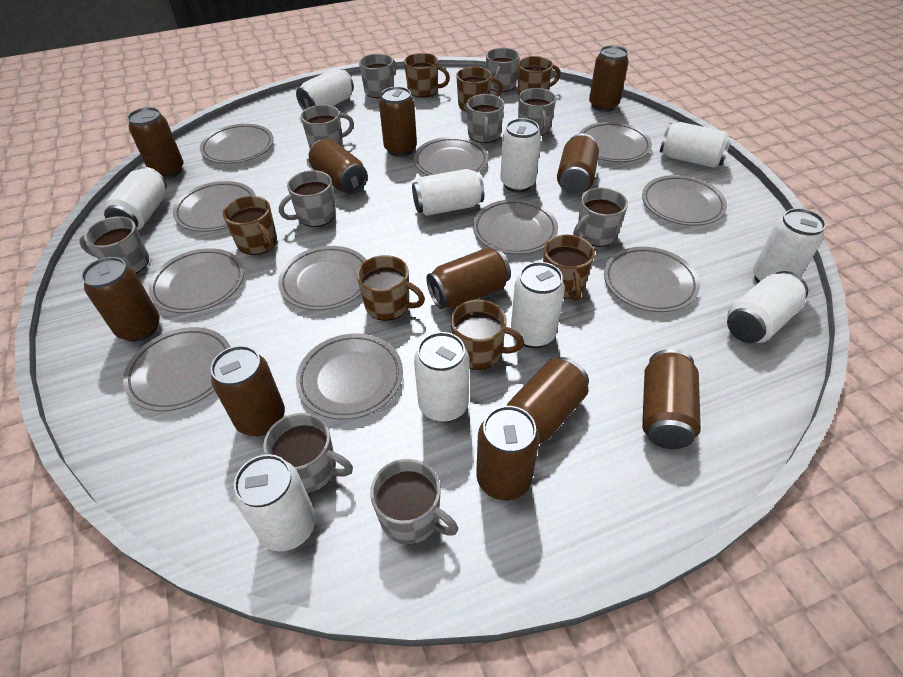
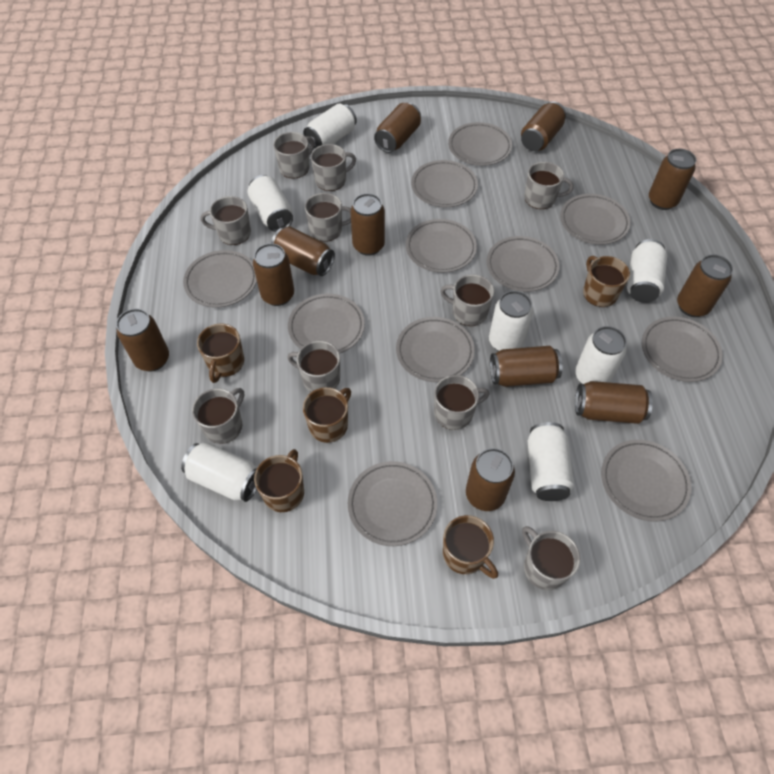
brown mug: [223,196,277,255] [357,255,425,321] [404,53,450,98] [451,300,524,370] [456,67,503,112] [518,56,561,95] [543,235,595,301] = 7 -> [197,324,244,383] [254,449,304,512] [303,387,351,443] [443,515,498,579] [583,256,630,307] = 5
white can: [104,167,167,230] [234,454,316,551] [296,68,354,110] [412,169,484,216] [414,332,469,422] [500,118,541,192] [511,262,565,348] [660,122,732,168] [727,271,808,343] [753,208,826,283] = 10 -> [181,442,257,502] [248,175,293,232] [303,104,357,150] [489,291,533,351] [527,422,574,501] [575,326,627,384] [627,239,667,303] = 7

